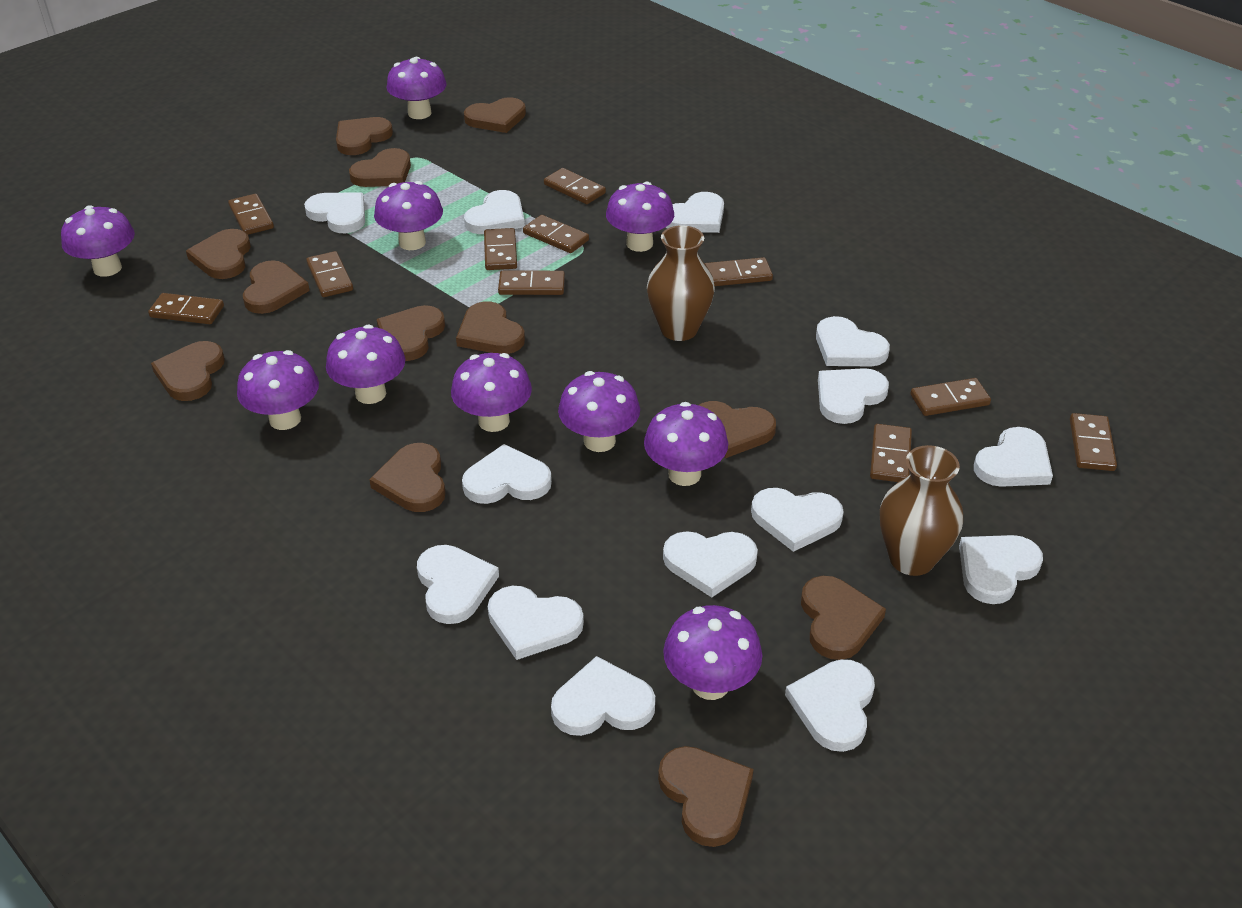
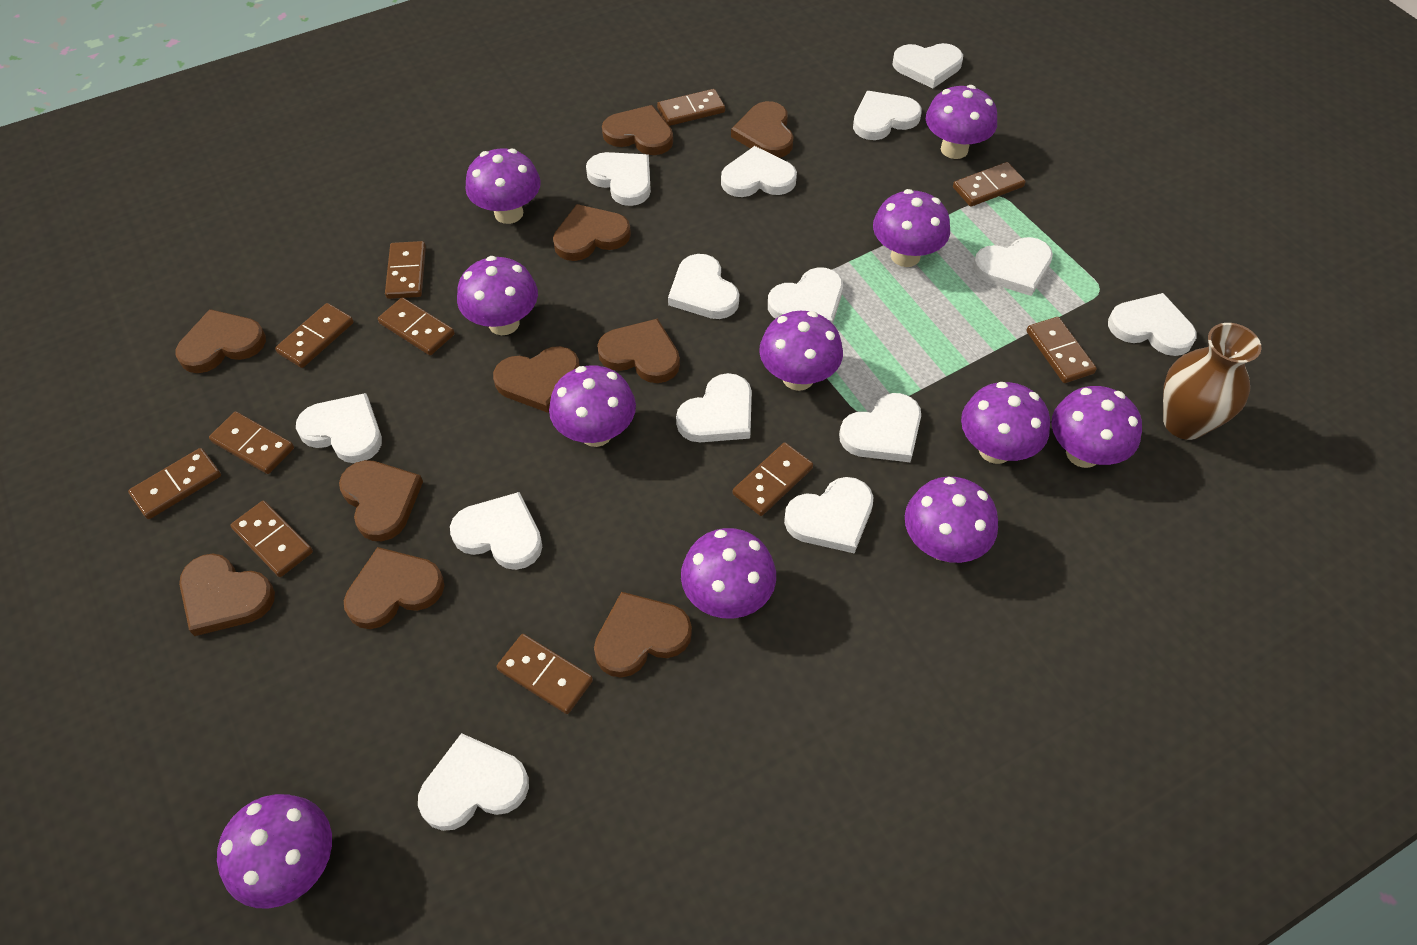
brown heart: [151,341,225,401] [186,229,251,279] [243,260,310,314] [336,117,393,155] [349,148,411,187] [369,443,446,512] [376,305,445,361] [456,301,525,354] [464,97,526,133] [658,746,754,847] [699,401,776,458] [801,576,886,660] = 12 -> [175,309,266,373] [179,554,275,636] [339,460,423,541] [344,547,444,629] [493,346,580,413] [553,204,631,261] [594,592,692,677] [597,318,680,383] [602,105,673,155] [731,101,794,158] = 10
brown vase: [647,225,715,341] [880,445,963,576] = 2 -> [1163,323,1261,440] = 1
purple mushroom: [61,205,135,277] [237,350,319,430] [326,325,405,404] [374,181,443,250] [387,57,447,119] [451,353,532,432] [558,371,640,452] [606,182,674,252] [644,402,728,486] [663,605,762,700] = 10 -> [217,794,332,909] [457,256,538,335] [465,148,541,224] [549,365,636,447] [681,528,776,619] [759,311,843,391] [873,189,950,267] [905,477,998,563] [926,85,997,159] [961,382,1050,464] [1052,386,1142,468] = 11

